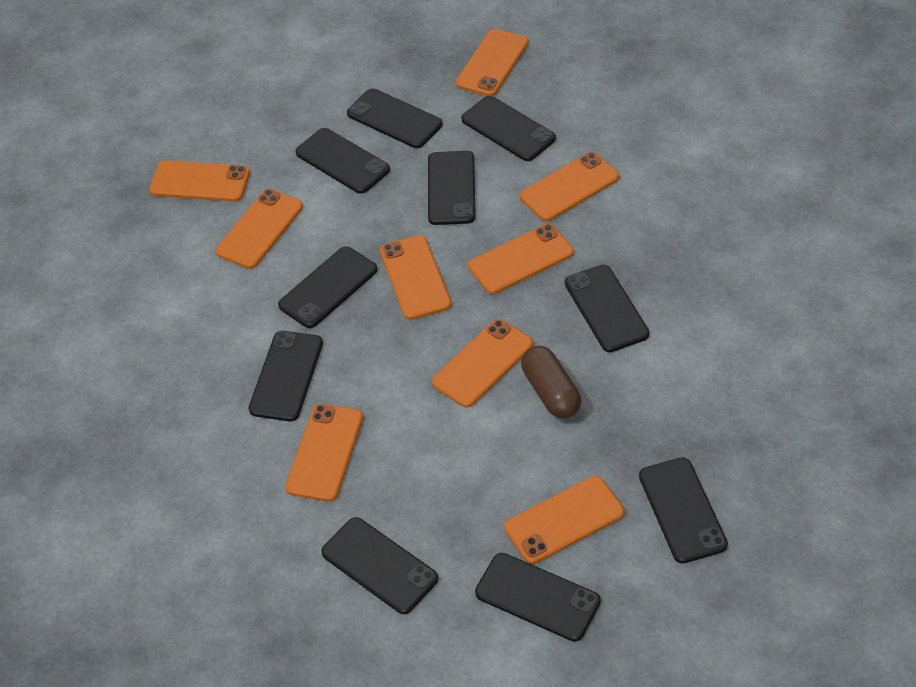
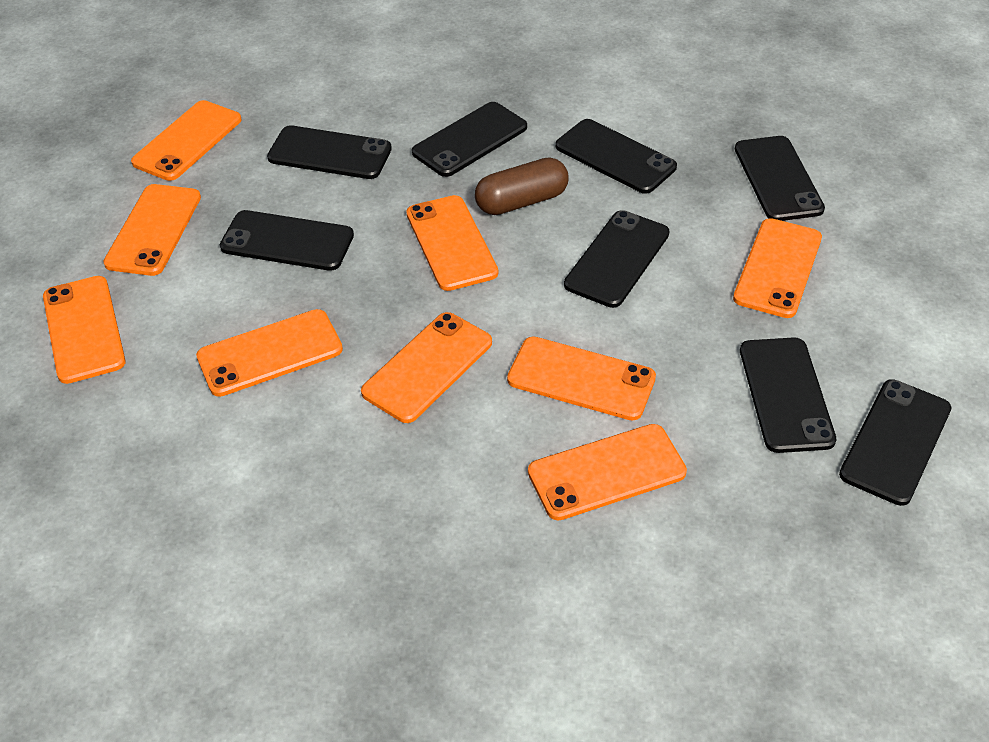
black phone: [249,331,323,421] [278,246,378,328] [295,128,390,194] [321,517,438,614] [347,88,442,148] [428,151,476,225] [461,96,556,161] [475,553,601,642] [565,265,649,352] [639,457,728,563] = 10 -> [220,210,354,271] [267,125,392,179] [412,102,527,177] [556,119,677,194] [564,210,669,308] [735,136,825,221] [740,337,836,453] [839,379,951,506] = 8

